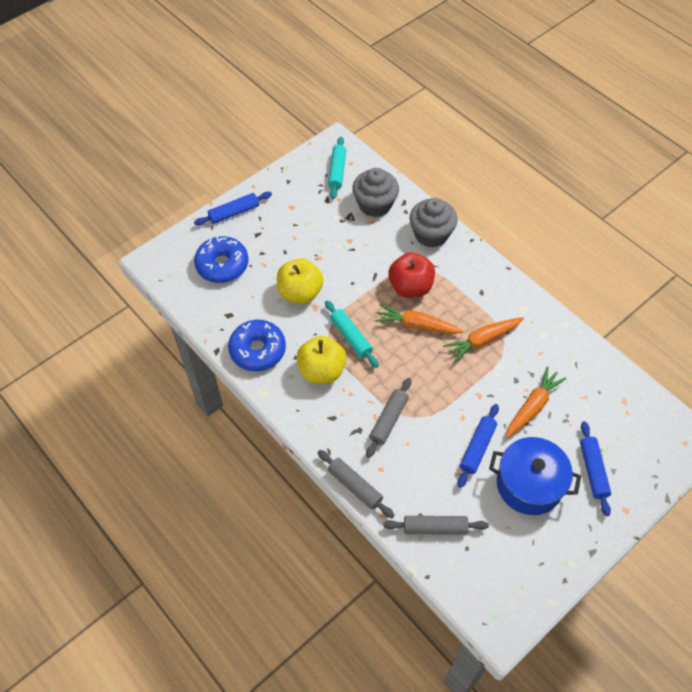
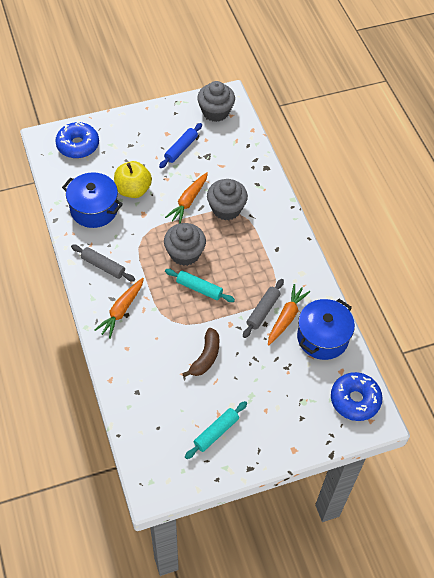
blue pot: [489,437,581,515] = 1 -> [62,172,123,228] [297,299,355,360] = 2
blue rolling pin: [194,192,272,226] [458,404,499,488] [580,421,611,516] = 3 -> [159,123,202,168] = 1
brown banana: none = 0 -> [182,328,219,377] = 1
grey cupcake: [353,168,399,217] [410,198,458,247] = 2 -> [164,223,206,266] [197,81,235,122] [207,179,248,220] = 3
grey rolling pin: [317,450,394,518] [366,378,411,458] [384,516,489,535] = 3 -> [71,245,135,282] [243,279,284,338] = 2
red apple: [388,253,435,298] = 1 -> none = 0
yellow apple: [277,258,323,304] [296,336,346,384] = 2 -> [114,161,152,198] = 1

